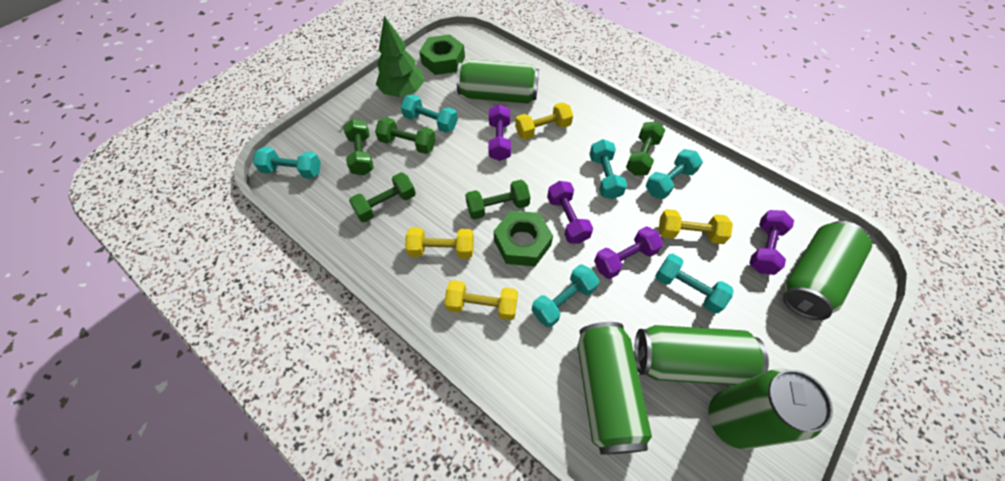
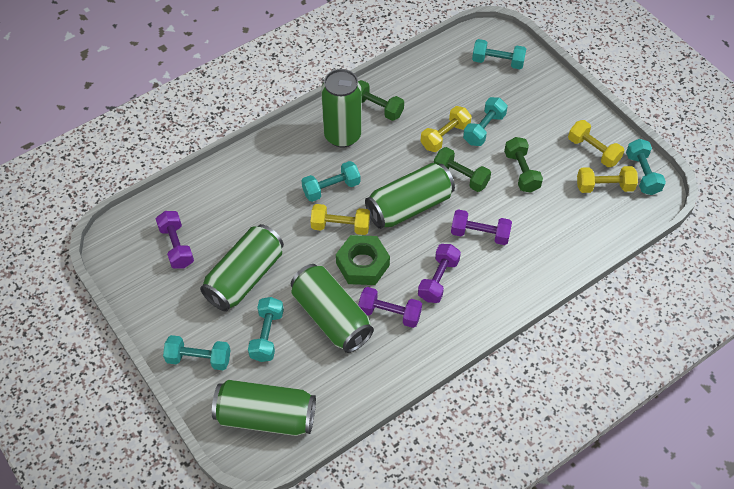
green dumbbell: [343,119,374,175] [349,172,416,222] [375,117,436,154] [465,180,530,220] [626,121,665,176] = 5 -> [359,80,404,121] [434,147,491,192] [504,137,543,192] = 3
green nut: [419,34,465,75] [494,211,553,266] = 2 -> [336,235,390,285] = 1
green tree: [376,16,425,97] = 1 -> none = 0

